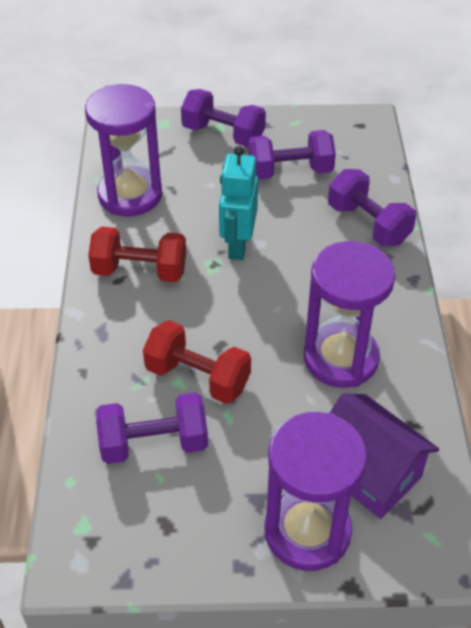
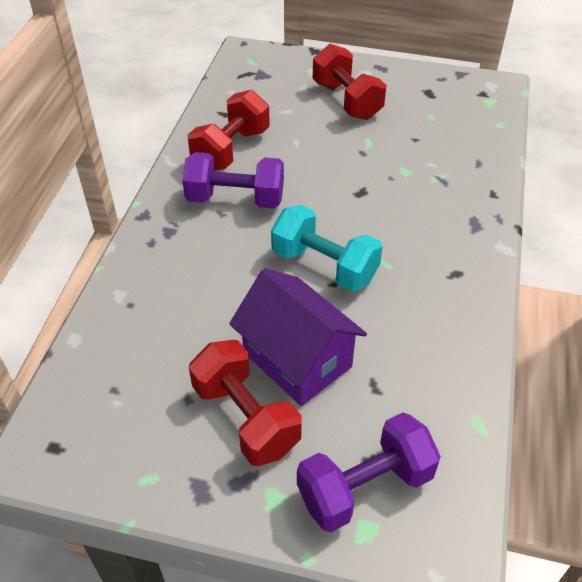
purple dumbbell: [96,393,208,464] [181,89,266,147] [248,130,336,180] [328,169,416,247] = 4 -> [182,152,284,209] [297,412,441,532] = 2
purple hourglass: [85,84,162,216] [264,412,367,571] [304,241,395,388] = 3 -> none = 0
red dumbbell: [88,226,186,282] [143,320,251,404] = 2 -> [188,90,270,170] [189,340,302,466] [313,44,387,120] = 3
turquoise dumbbell: none = 0 -> [271,205,382,292] = 1
turquoise robot: [219,146,258,260] = 1 -> none = 0

